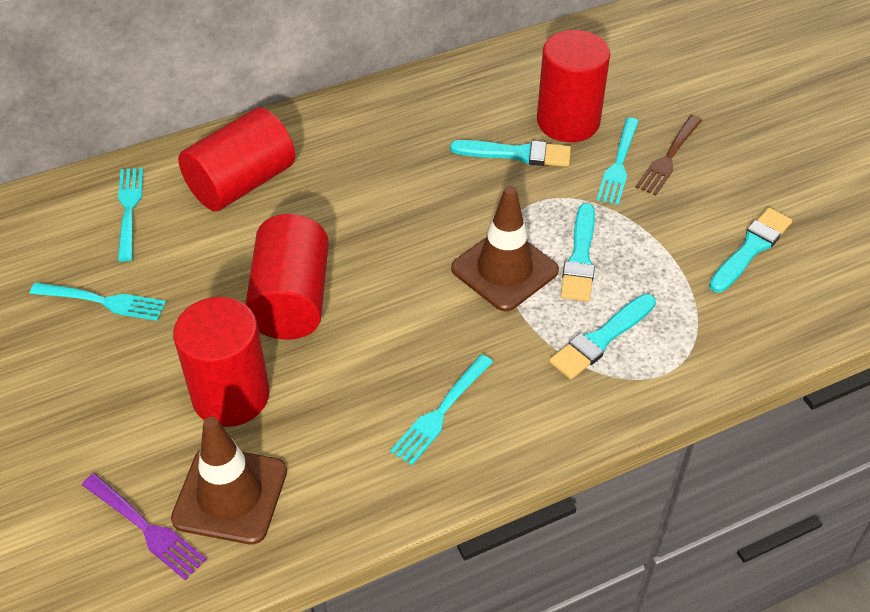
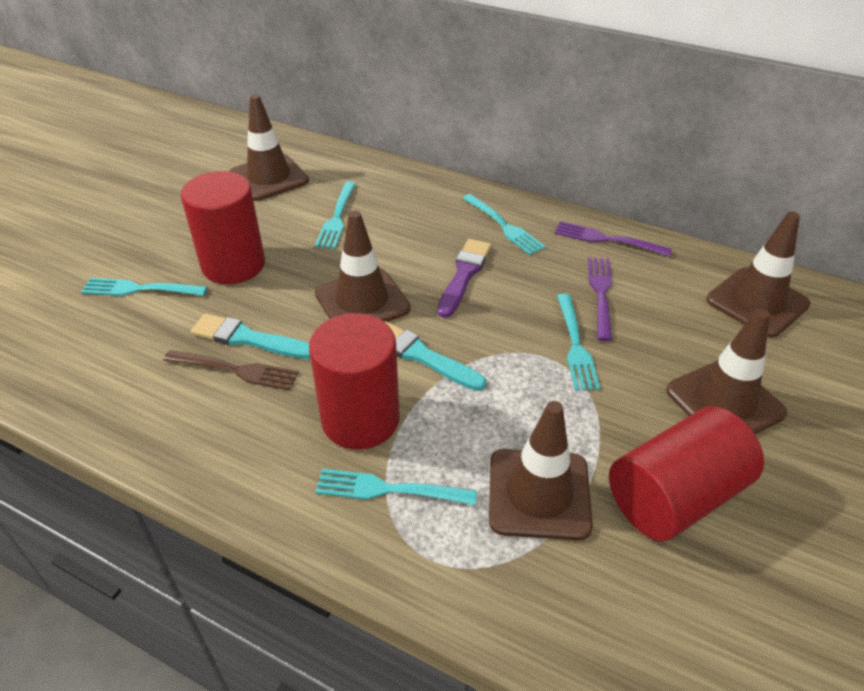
brown traffic cone: [171,416,287,545] [451,186,559,312] = 2 -> [229,94,309,201] [315,211,411,322] [489,401,593,541] [666,309,787,434] [706,212,811,338] = 5
purple brush: none = 0 -> [437,239,491,318] = 1
purple fork: [82,474,207,580] = 1 -> [554,221,672,257] [588,257,612,341] = 2
red cylinder: [173,297,270,427] [178,107,295,211] [245,214,329,339] [537,30,610,142] = 4 -> [181,171,265,284] [309,313,400,450] [609,406,764,541] = 3
turquoise brush: [450,140,571,167] [549,294,656,379] [560,203,595,302] [709,208,792,293] = 4 -> [191,314,310,359] [384,321,486,391] = 2
turquoise fork: [30,283,166,321] [118,168,143,262] [390,354,493,465] [597,117,639,205] = 4 -> [81,278,207,296] [315,182,356,249] [315,469,477,505] [463,194,546,255] [557,294,600,391] = 5

